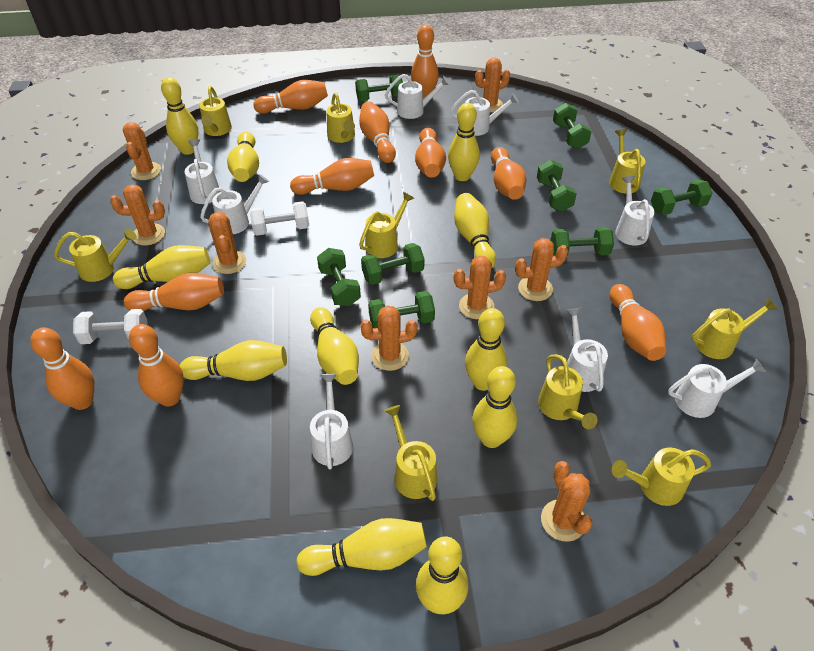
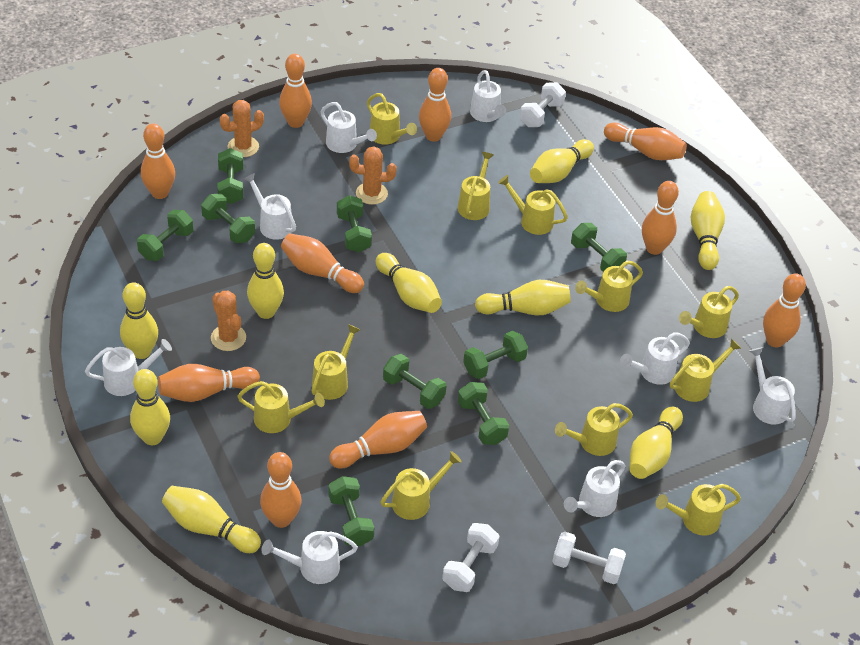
green dumbbell: [317,248,361,306] [355,75,403,101] [361,243,425,285] [368,291,435,328] [537,160,577,212] [550,227,614,255] [553,103,592,149] [651,180,712,215] = 8 -> [137,210,194,261] [201,194,255,243] [217,148,243,204] [328,476,374,546] [337,195,372,252] [383,354,446,409] [458,382,509,445] [463,331,528,379] [571,223,627,272] = 9
orange cactus: [110,184,165,245] [123,122,161,180] [208,212,246,274] [360,305,418,371] [454,256,506,319] [475,58,510,112] [515,238,568,301] [541,461,593,542] = 8 -> [211,290,246,351] [220,100,264,157] [349,146,397,205] = 3
white dumbbell: [73,309,147,344] [250,201,309,236] = 2 -> [442,523,500,592] [520,82,566,127] [552,532,626,584] = 3
yellow bowling pin: [113,245,210,289] [161,77,198,155] [180,340,287,381] [227,132,259,182] [297,518,427,576] [310,307,359,385] [416,536,468,614] [448,103,480,181] [454,193,496,268] [465,308,507,391] [472,366,517,448] = 11 -> [120,282,158,359] [130,369,170,445] [162,486,261,553] [247,243,284,319] [376,253,442,313] [475,280,571,315] [530,139,594,183] [629,407,683,479] [691,191,725,270] = 9
yellow watering can: [54,229,137,282] [199,86,232,136] [326,93,355,143] [359,192,414,258] [384,405,437,501] [538,354,598,429] [609,129,645,194] [612,448,711,506] [692,298,778,359] = 9 -> [237,381,325,433] [311,324,361,400] [367,93,417,145] [381,451,462,520] [457,152,494,220] [498,175,568,235] [555,403,633,456] [575,261,643,312] [655,484,741,536] [670,338,742,402] [679,286,739,338] = 11

